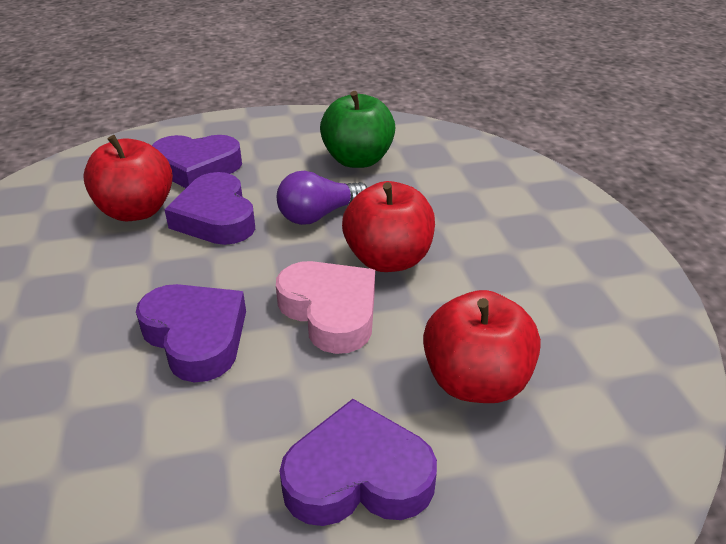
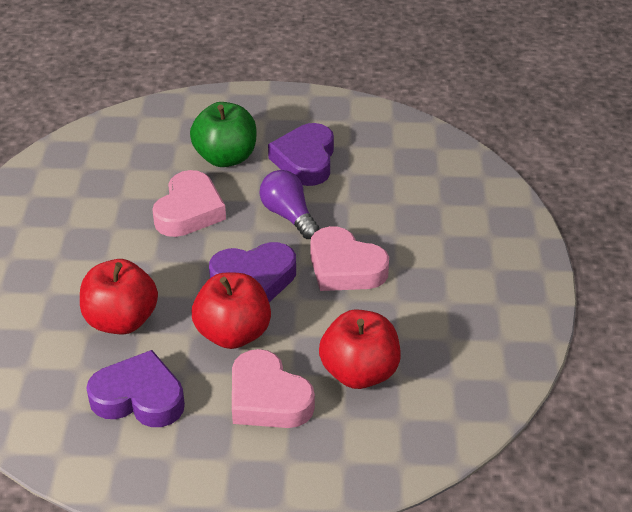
pink heart: [276,261,375,354] = 1 -> [152,170,226,237] [232,349,315,428] [310,226,389,291] = 3
purple heart: [136,284,246,382] [152,135,242,188] [164,172,255,245] [280,399,437,526] = 4 -> [86,350,185,427] [209,242,296,302] [268,123,334,186] = 3

